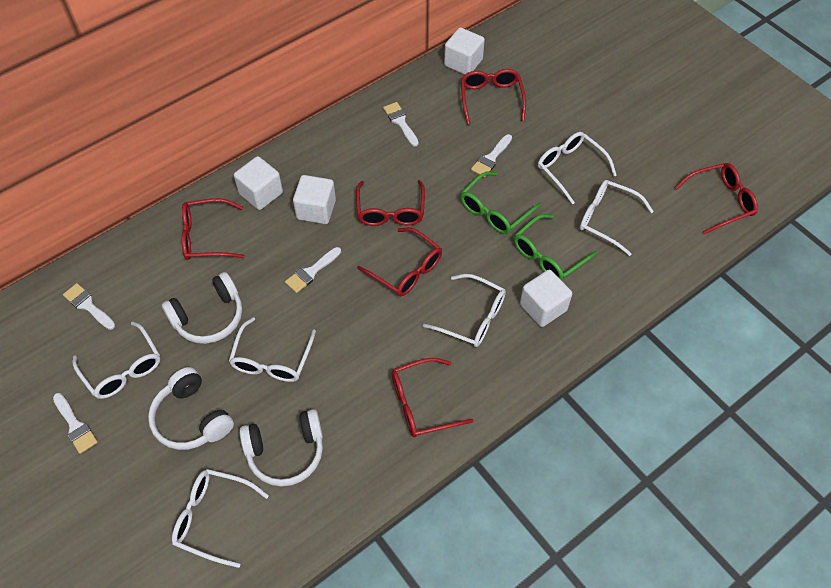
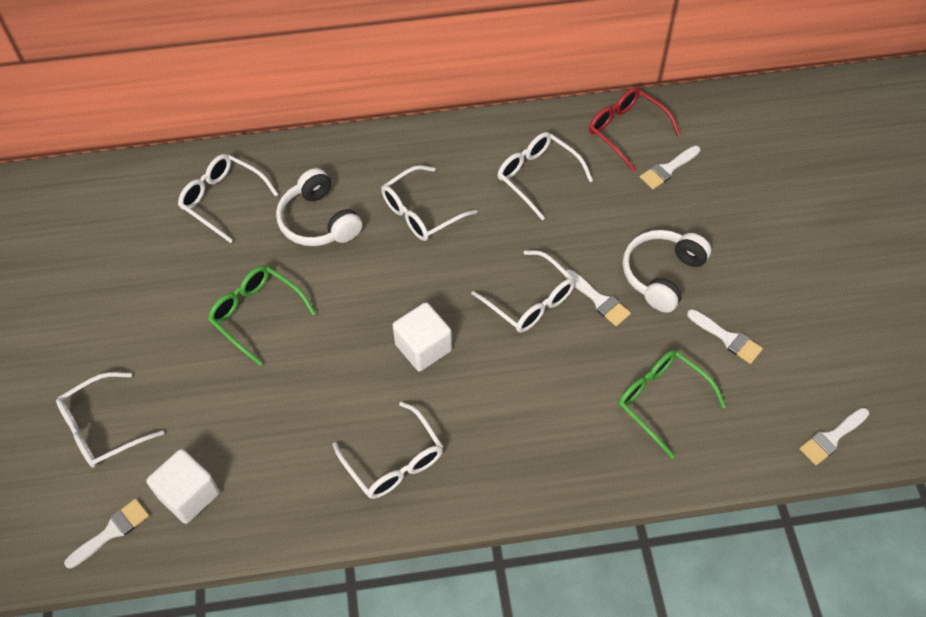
red glasses: [181,198,245,260] [356,180,425,226] [357,228,442,296] [391,358,474,437] [461,69,526,125] [674,163,758,234] = 6 -> [589,87,681,172] = 1
white cube: [234,156,283,210] [293,175,336,224] [444,27,485,75] [520,270,572,327] = 4 -> [146,449,220,524] [393,302,452,371] = 2
white headphones: [148,367,234,450] [161,272,242,344] [239,409,323,487] = 3 -> [276,168,362,246] [622,230,711,313] = 2

